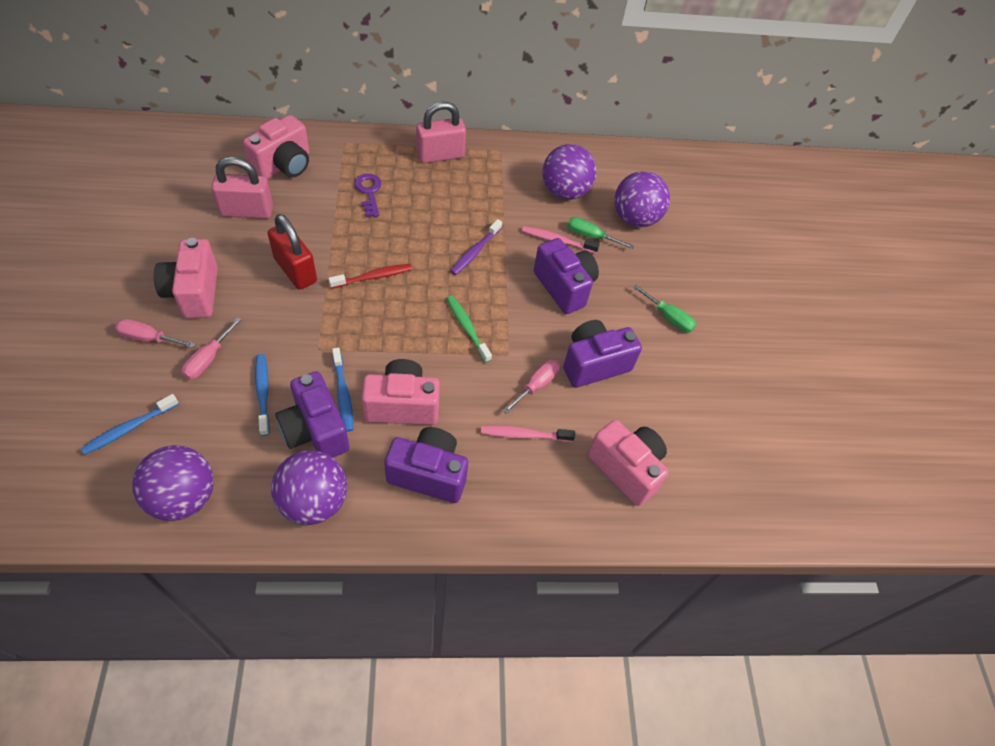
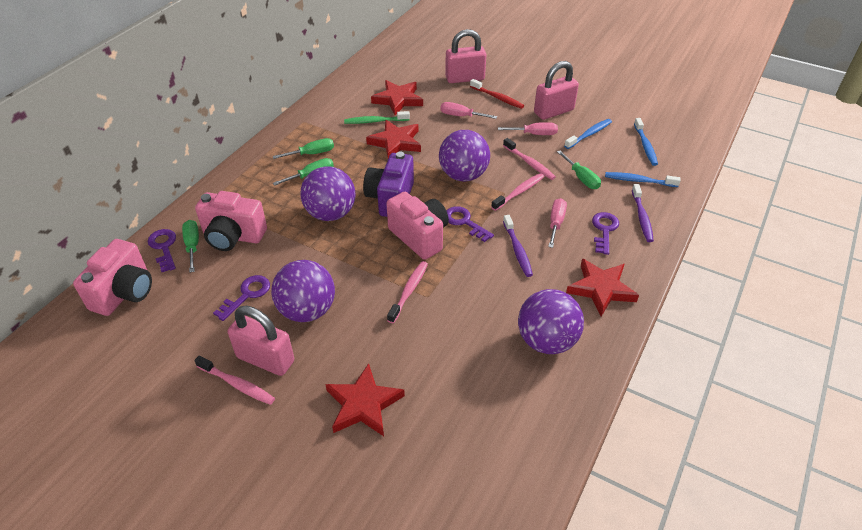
green screwdriver: [567,217,634,249] [633,285,696,332] = 2 -> [182,220,199,272] [273,138,334,159] [273,158,334,186] [557,151,601,189] = 4
pink camera: [154,238,218,318] [243,115,310,179] [361,359,440,425] [588,420,669,506] = 4 -> [73,239,152,316] [195,191,267,251] [386,192,449,260] = 3
pink padlock: [211,157,273,219] [416,102,466,163] = 2 -> [228,305,294,376] [445,29,486,83] [534,61,579,120] = 3
pink toothbrush: [481,426,575,442] [522,226,600,253] = 2 -> [194,356,275,405] [387,261,428,323] [491,173,544,211] [503,138,556,180] = 4
purple camera: [275,371,349,458] [384,427,468,503] [534,238,599,314] [563,320,642,388] = 4 -> [363,151,414,217] = 1
purple key: [354,174,381,217] = 1 -> [148,229,176,272] [213,275,270,321] [446,206,494,242] [592,212,619,255] = 4
purple toothbrush: [451,219,502,275] = 1 -> [503,215,533,277] [632,184,654,242] = 2
red padlock: [268,214,317,290] = 1 -> none = 0
red star: none = 0 -> [325,363,405,436] [366,120,421,158] [371,80,423,115] [566,258,639,316] = 4

